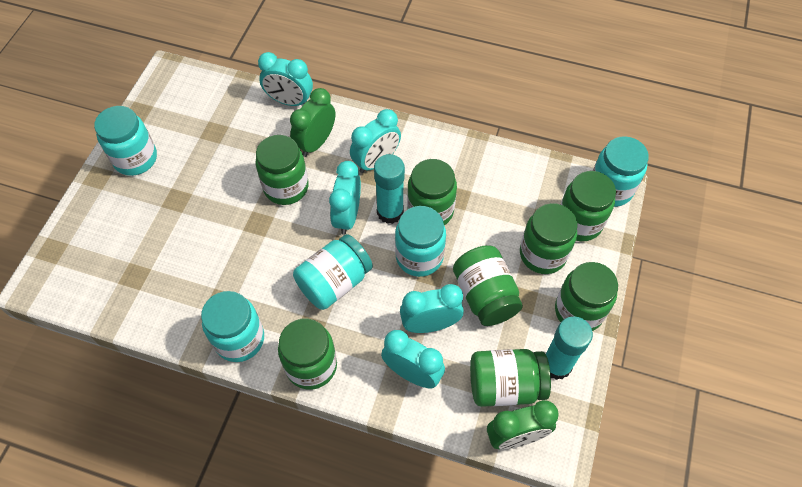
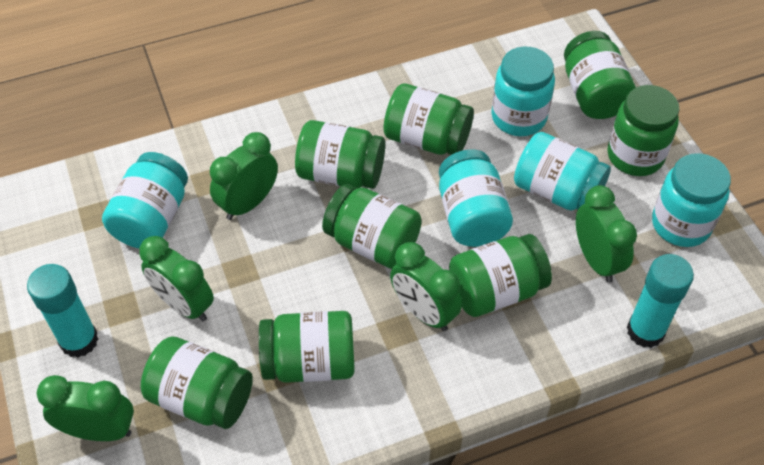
green clock: [290,88,335,157] [487,400,559,449] = 2 -> [37,375,134,441] [139,236,214,321] [210,132,278,220] [390,242,462,331] [576,185,637,283] = 5
turquoise clock: [258,52,313,106] [329,161,361,235] [350,109,401,173] [381,330,445,389] [400,284,464,333] = 5 -> none = 0

